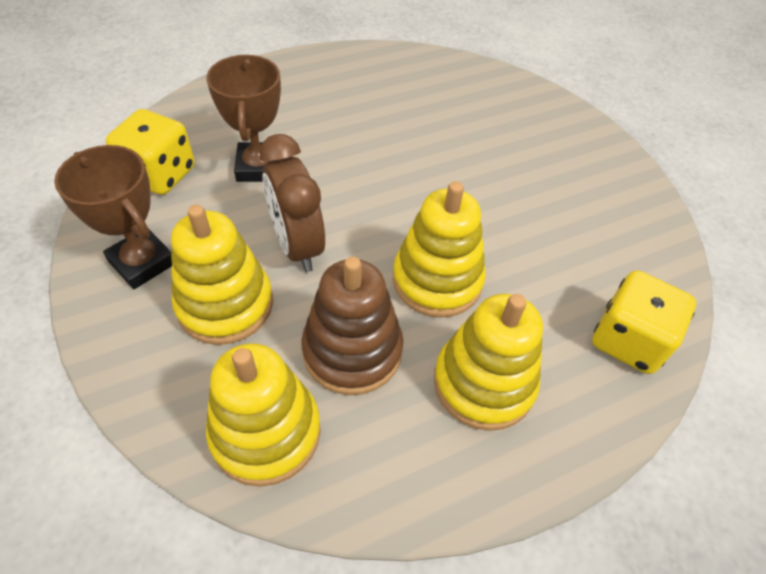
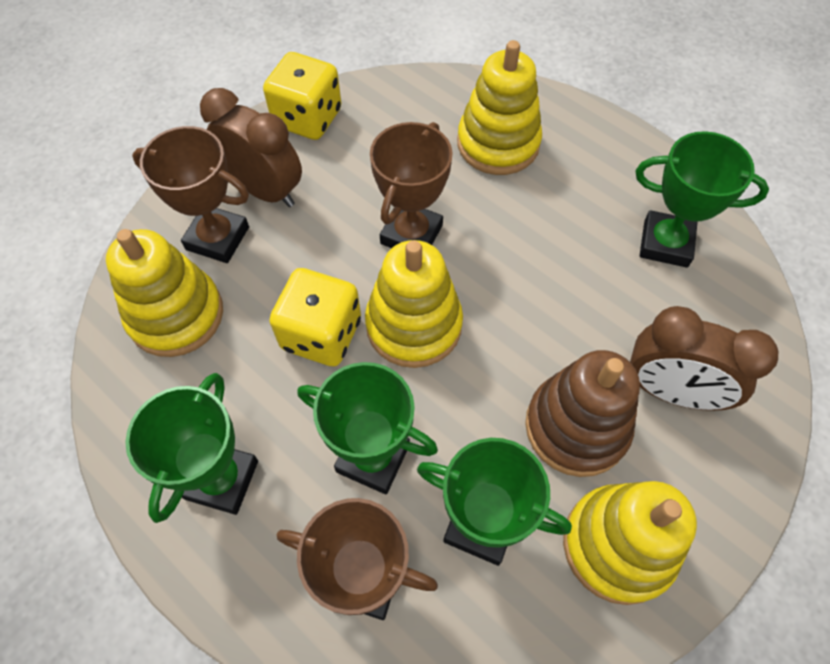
brown clock: [260,134,325,272] = 1 -> [200,88,302,207] [630,306,778,411] = 2
brown trophy: [54,145,172,289] [206,55,281,182] = 2 -> [132,126,249,263] [277,498,438,620] [370,122,453,248] = 3
green trophy: none = 0 -> [125,373,258,523] [298,362,438,494] [417,438,572,566] [635,131,769,268] = 4

